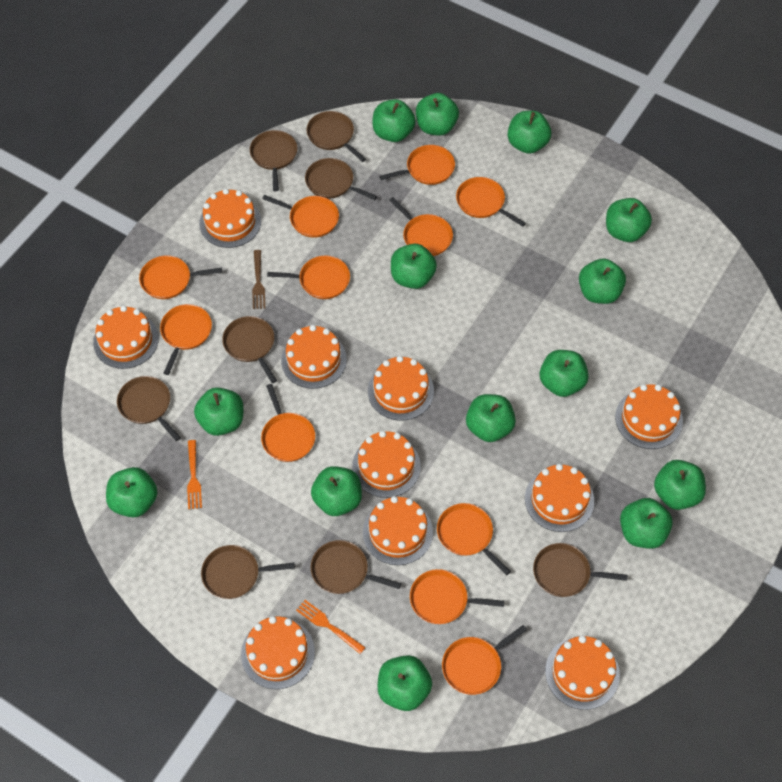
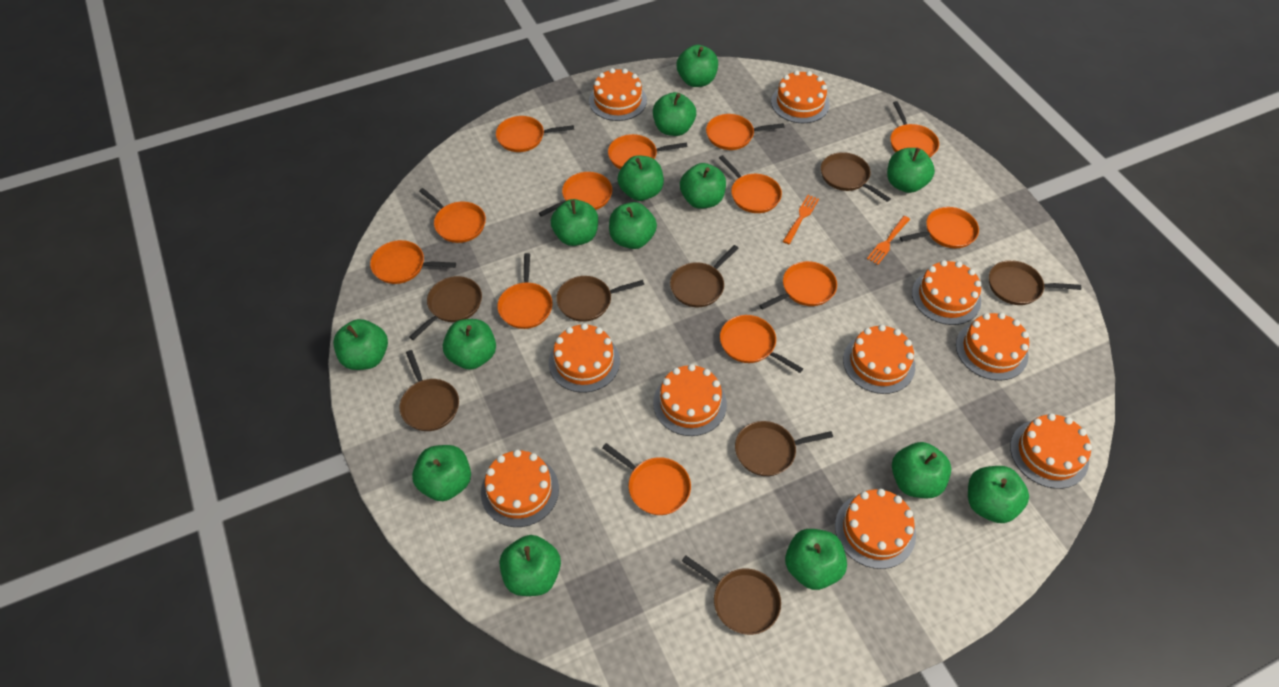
brown fork: [252,250,265,309] = 1 -> none = 0
orange pan: [139,256,222,299] [160,304,212,375] [261,384,315,462] [262,195,339,238] [267,256,350,299] [379,145,455,185] [389,197,453,256] [410,569,504,624] [437,503,511,576] [442,625,527,695] [456,177,526,227] = 11 -> [370,240,456,284] [419,188,486,243] [496,116,574,152] [497,253,553,329] [539,172,612,217] [602,443,691,515] [608,134,687,169] [706,114,784,150] [719,155,782,213] [720,315,803,373] [759,261,837,310] [890,101,939,157] [900,207,979,248] = 13

